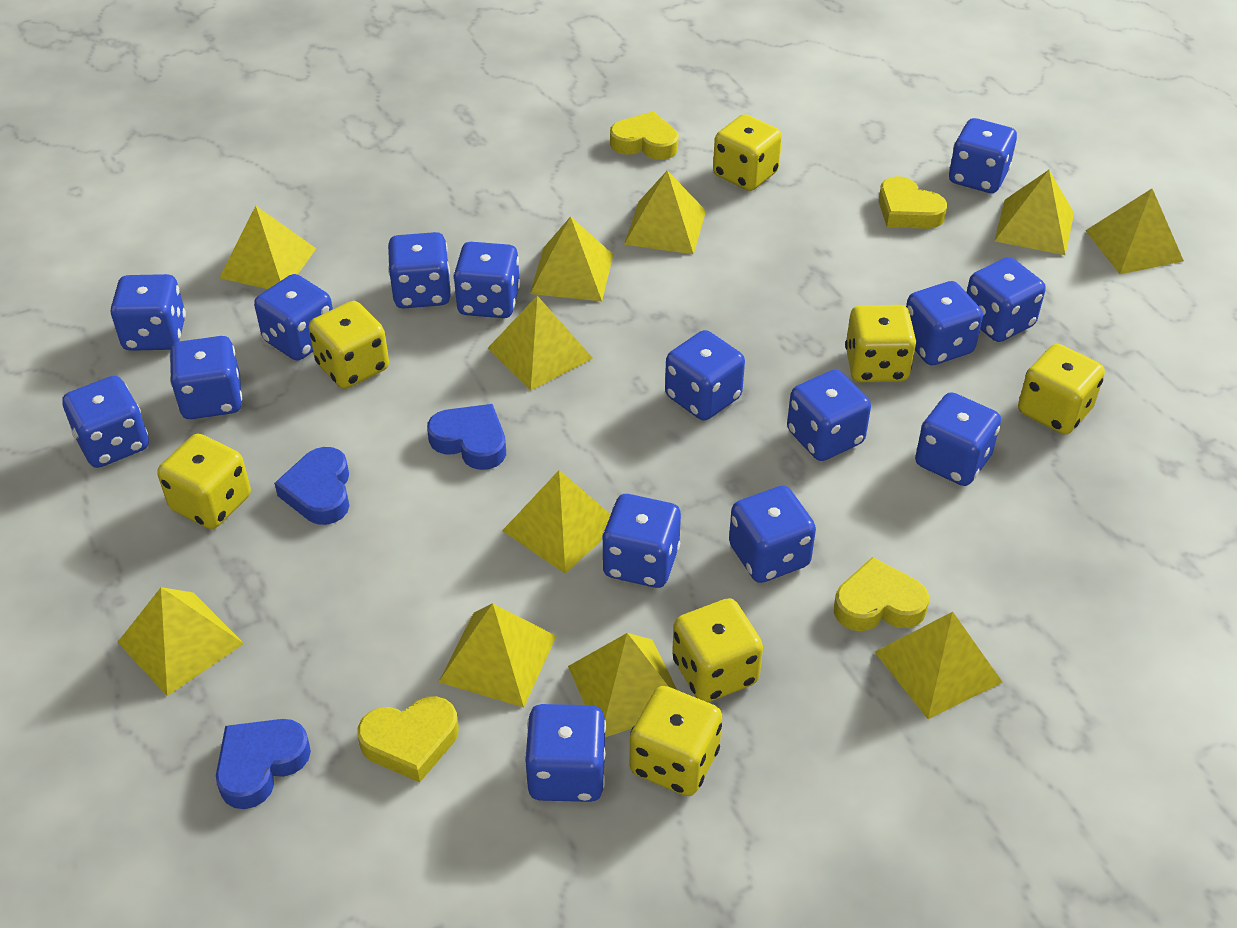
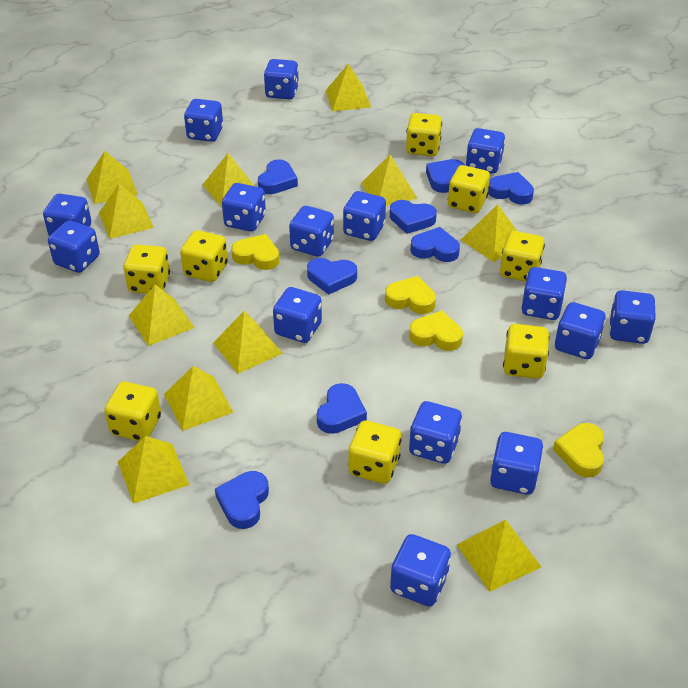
blue heart: [216,719,311,809] [274,447,349,525] [427,404,506,470] = 3 -> [215,471,269,529] [258,159,298,194] [307,258,357,295] [317,383,367,434] [390,200,437,234] [411,227,460,262] [426,159,465,193] [488,172,534,205] = 8
yellow dice: [157,434,251,529] [308,301,389,389] [630,686,722,796] [672,598,763,702] [713,114,782,191] [845,305,917,382] [1018,344,1105,435] = 7 -> [104,382,161,441] [123,245,170,294] [180,230,228,282] [348,420,401,484] [406,113,442,156] [448,165,490,213] [500,231,545,282] [503,324,549,379] = 8

